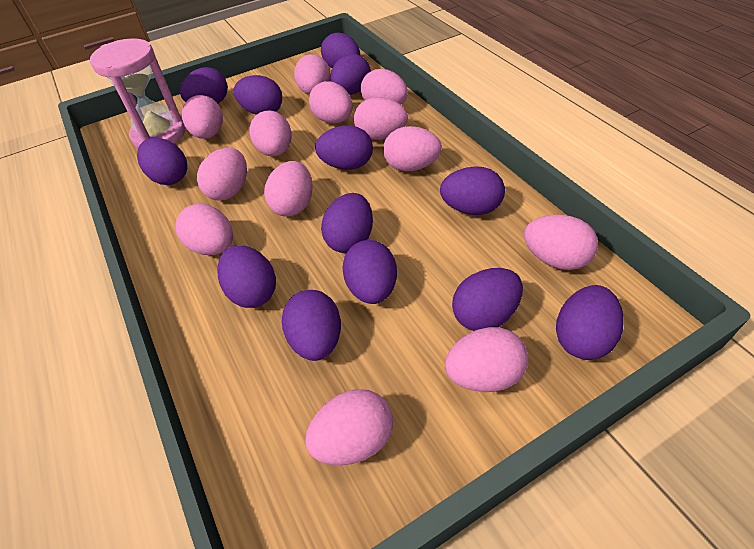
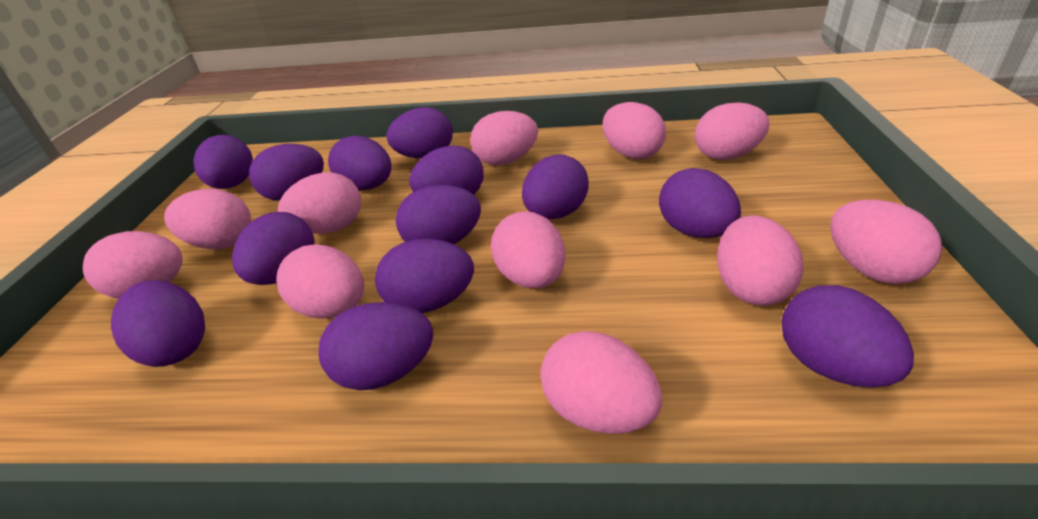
pink egg: [176,204,233,255] [182,95,223,139] [197,148,247,200] [249,110,292,156] [264,161,313,217] [294,54,331,95] [305,389,393,465] [309,81,353,123] [354,97,408,140] [361,69,408,105] [383,126,442,171] [445,327,529,392] [524,215,598,270] = 13 -> [83,231,183,298] [164,189,251,249] [276,244,365,319] [278,172,361,234] [470,111,538,165] [491,211,565,288] [540,331,662,434] [603,102,666,159] [695,102,769,160] [717,215,804,306] [830,200,942,284] = 11
pink hourglass: [90,38,185,148] = 1 -> none = 0

